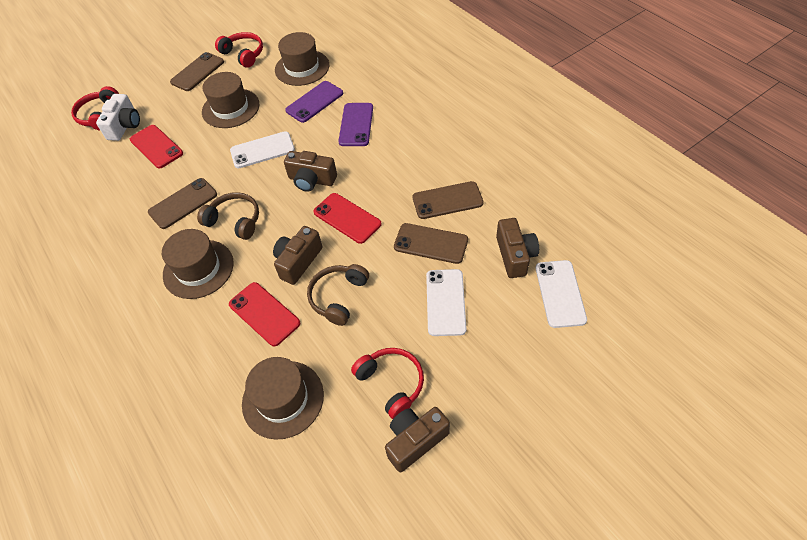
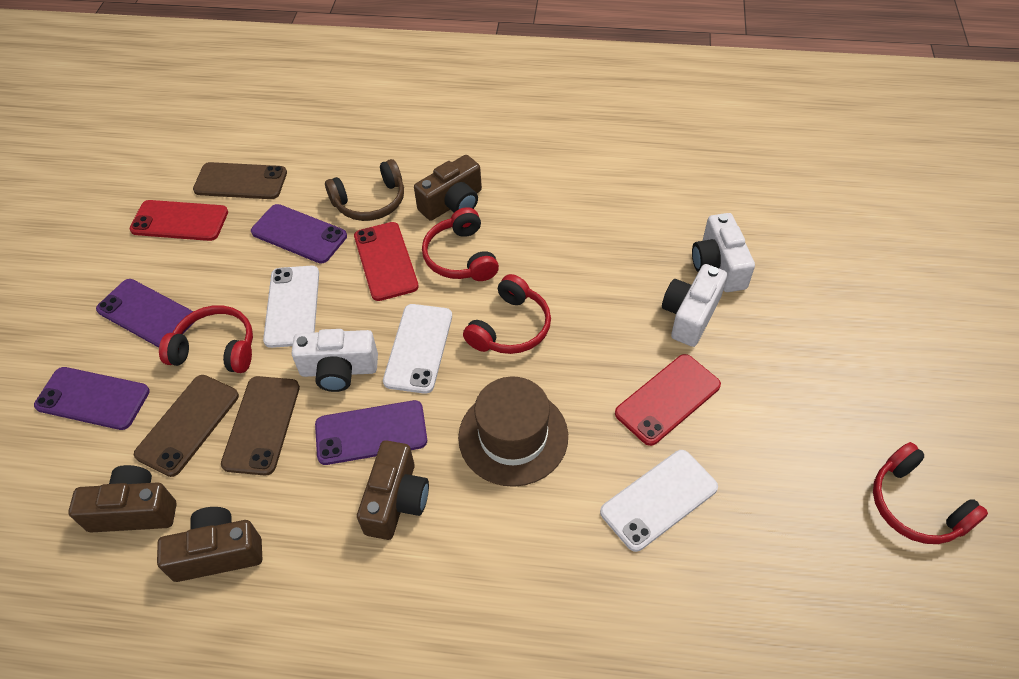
brown hat: [162,229,234,299] [202,72,259,128] [242,357,324,440] [275,32,329,86] = 4 -> [458,376,568,487] = 1
brown headphones: [197,192,259,240] [307,264,369,326] = 2 -> [325,159,404,221] = 1
brown phone: [148,178,217,229] [170,52,224,91] [394,223,468,264] [413,181,484,219] = 4 -> [134,375,239,477] [193,162,287,199] [221,376,300,476] = 3
purple phone: [285,81,343,123] [338,103,373,146] = 2 -> [34,367,150,430] [96,279,193,348] [251,204,347,264] [315,400,427,465] = 4
red headphones: [71,86,119,131] [215,32,263,68] [351,348,424,419] = 3 -> [159,305,253,373] [422,207,499,281] [463,274,551,354] [873,442,988,544] = 4
white camera: [96,94,140,141] = 1 -> [291,329,378,392] [662,264,727,347] [692,213,755,292] = 3

